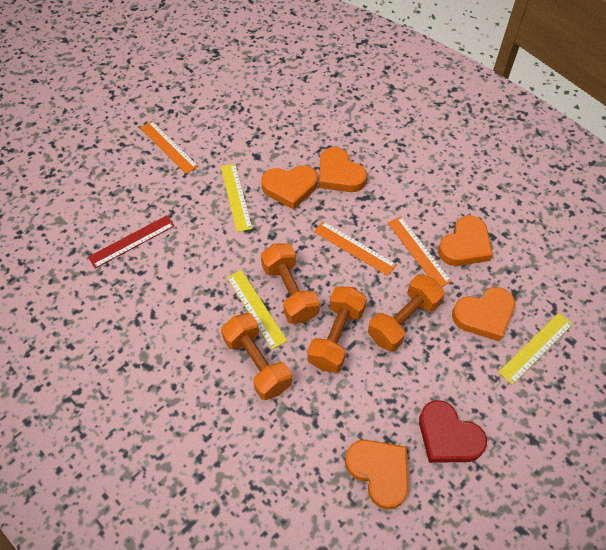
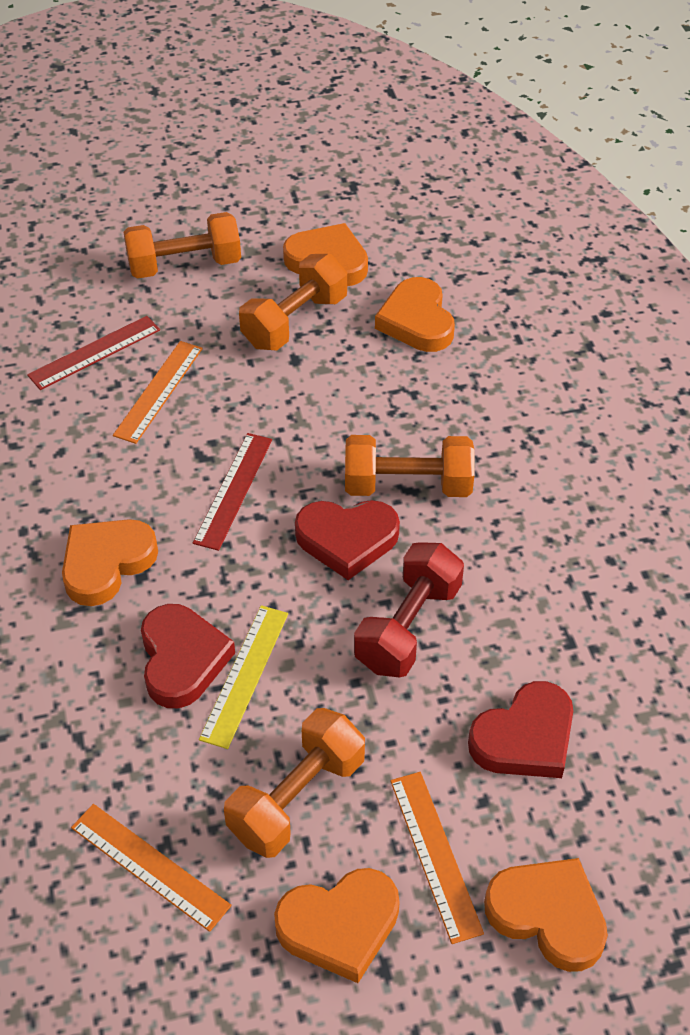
red dumbbell: none = 0 -> [354,542,464,677] = 1
red heart: [419,400,487,463] = 1 -> [141,604,235,708] [295,500,400,580] [468,681,573,778] = 3
red ruler: [88,215,174,269] = 1 -> [27,316,160,390] [193,433,272,551] = 2
yellow ruler: [221,164,253,232] [227,270,287,349] [498,313,573,385] = 3 -> [199,605,288,749] = 1

